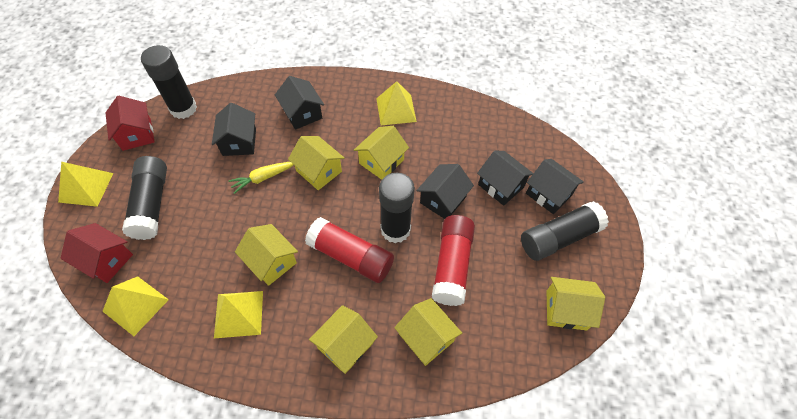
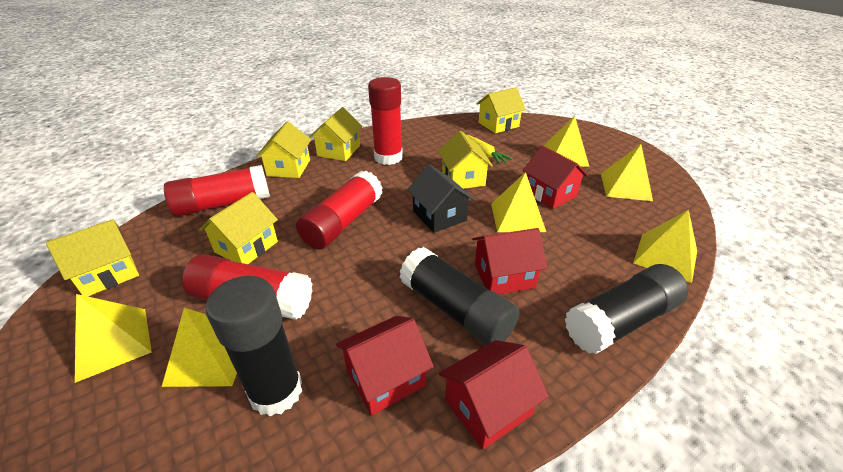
black glue stick: [122,156,167,240] [141,45,197,119] [379,173,415,243] [521,201,609,261] = 4 -> [205,276,302,417] [399,247,519,345] [565,264,688,354] = 3
black house: [212,103,256,156] [275,76,325,130] [417,164,474,219] [477,151,533,206] [526,159,584,214] = 5 -> [407,164,474,233] = 1
red glue stick: [305,217,394,283] [432,215,475,306] = 2 -> [164,165,270,217] [182,254,312,320] [296,170,382,250] [368,77,403,165] = 4
red house: [61,223,133,283] [106,95,154,151] = 2 -> [336,316,434,416] [439,340,549,450] [472,228,547,294] [522,146,588,209] = 4
yellow pyramid: [58,162,114,207] [102,276,169,336] [214,291,263,338] [376,81,417,125] = 4 -> [75,294,152,383] [162,307,237,387] [491,172,546,232] [544,116,589,167] [601,144,653,201] [633,210,697,283] = 6

